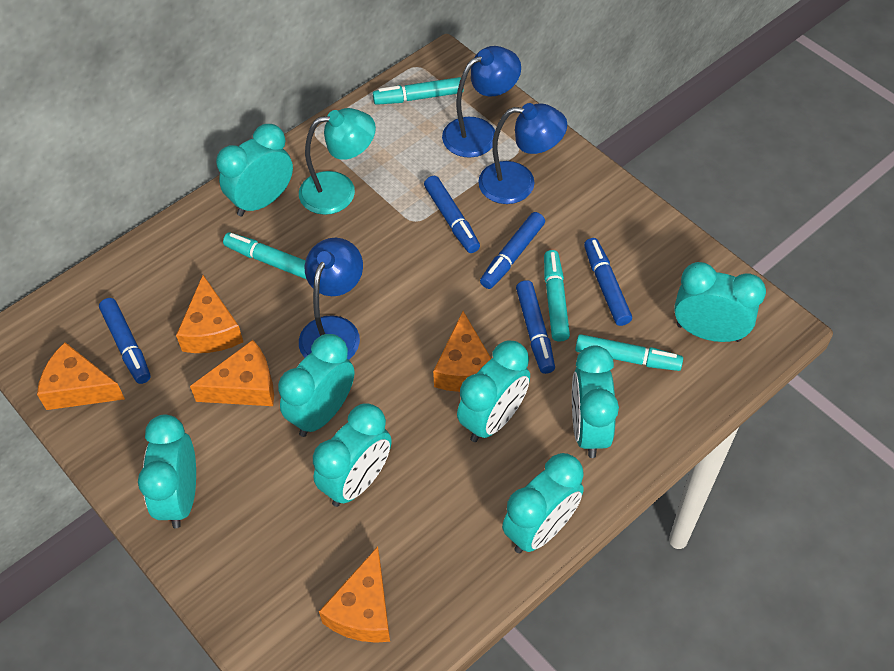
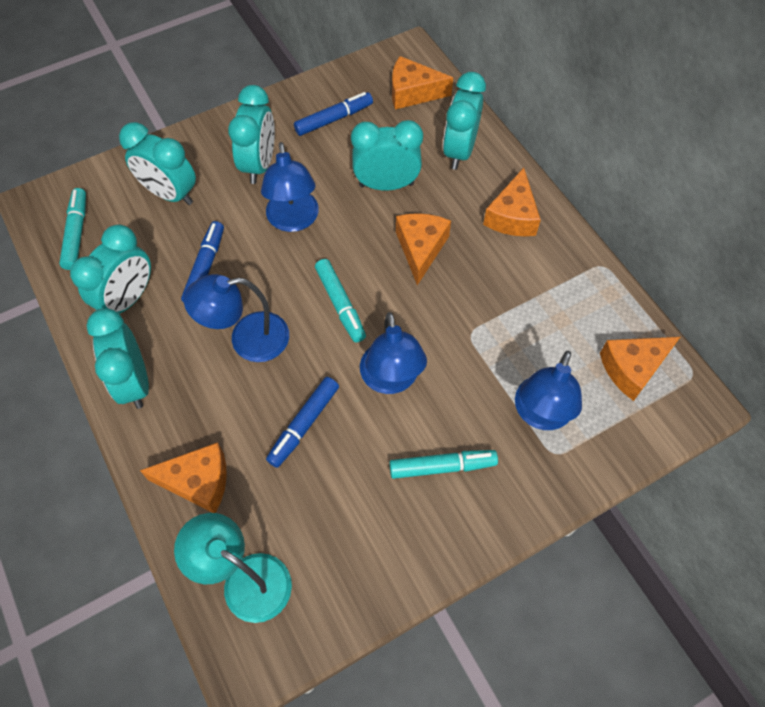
blue lamp: [299,238,363,360] [442,46,521,158] [478,103,567,204] = 3 -> [184,274,289,362] [261,142,319,232] [360,312,427,394] [515,351,582,430] = 4
blue marker: [99,298,151,384] [424,176,480,253] [480,212,545,289] [516,280,555,374] [584,238,632,326] = 5 -> [181,221,224,302] [266,377,339,468] [294,92,373,136] = 3
turquoise clock: [138,414,196,528] [216,124,293,216] [278,334,354,437] [313,403,391,507] [457,340,530,442] [502,453,584,553] [572,345,619,458] [674,262,766,342] = 8 -> [70,225,151,314] [86,308,149,409] [119,122,196,205] [228,85,275,184] [351,120,423,191] [443,72,486,170] = 6
turquoise marker: [223,232,307,280] [373,77,464,105] [544,250,570,342] [575,334,683,371] = 4 -> [59,188,86,270] [315,259,366,342] [389,450,498,479] = 3

